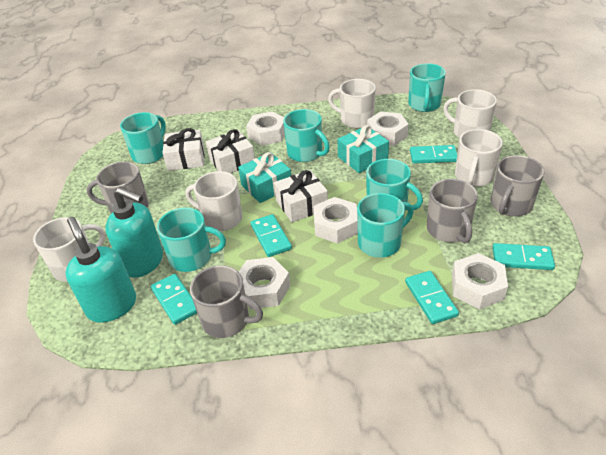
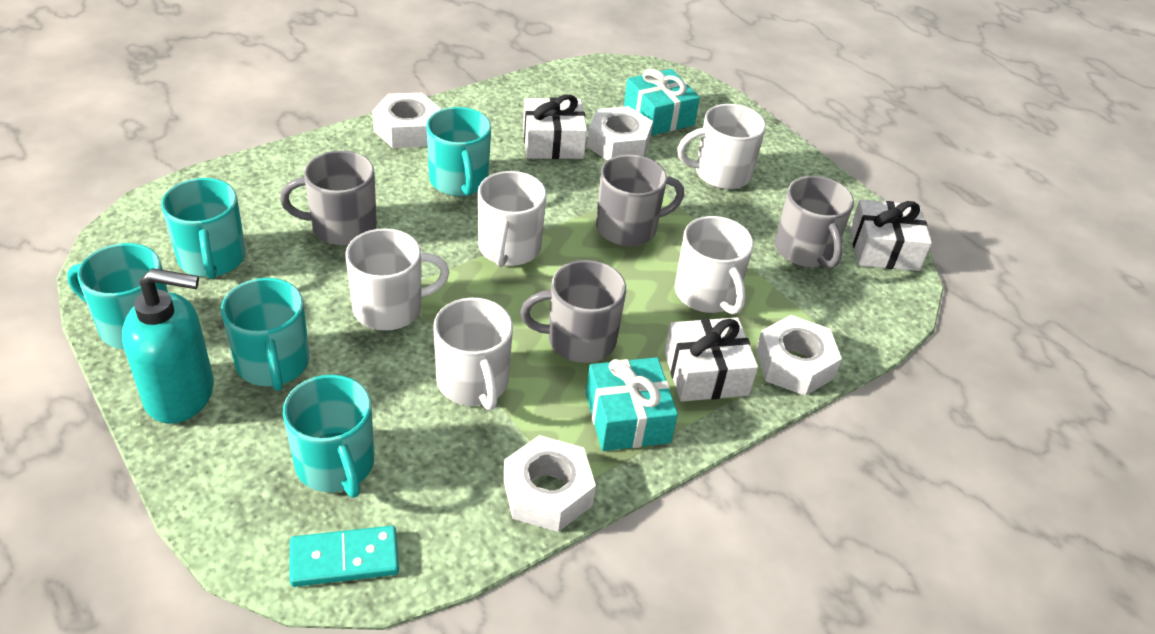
turquoise domino: [151,274,197,325] [250,214,292,257] [405,271,459,324] [410,145,457,164] [492,243,555,270] = 5 -> [289,526,399,587] = 1
turquoise mug: [120,112,166,164] [157,207,226,272] [283,109,330,162] [357,193,413,258] [366,159,423,211] [408,63,446,112] = 6 -> [67,243,168,350] [161,178,246,279] [221,278,310,391] [283,375,374,498] [426,107,491,196] = 5
turquoise soap dispenser: [65,217,136,323] [106,187,163,278] = 2 -> [122,268,214,424] = 1
white nut: [239,257,290,309] [246,111,285,146] [314,197,358,244] [367,111,409,146] [452,253,508,309] = 5 -> [372,93,441,148] [503,435,596,532] [587,106,653,161] [756,315,842,396] = 4

